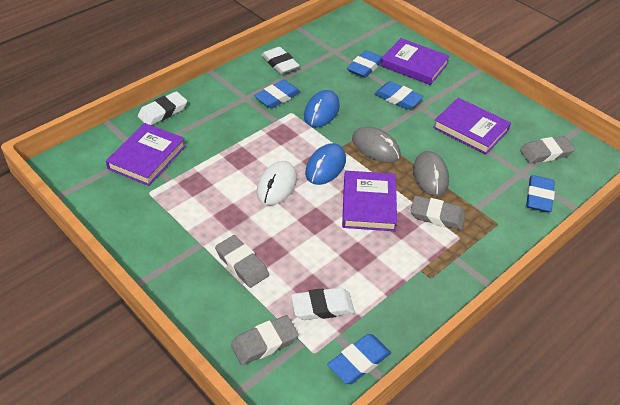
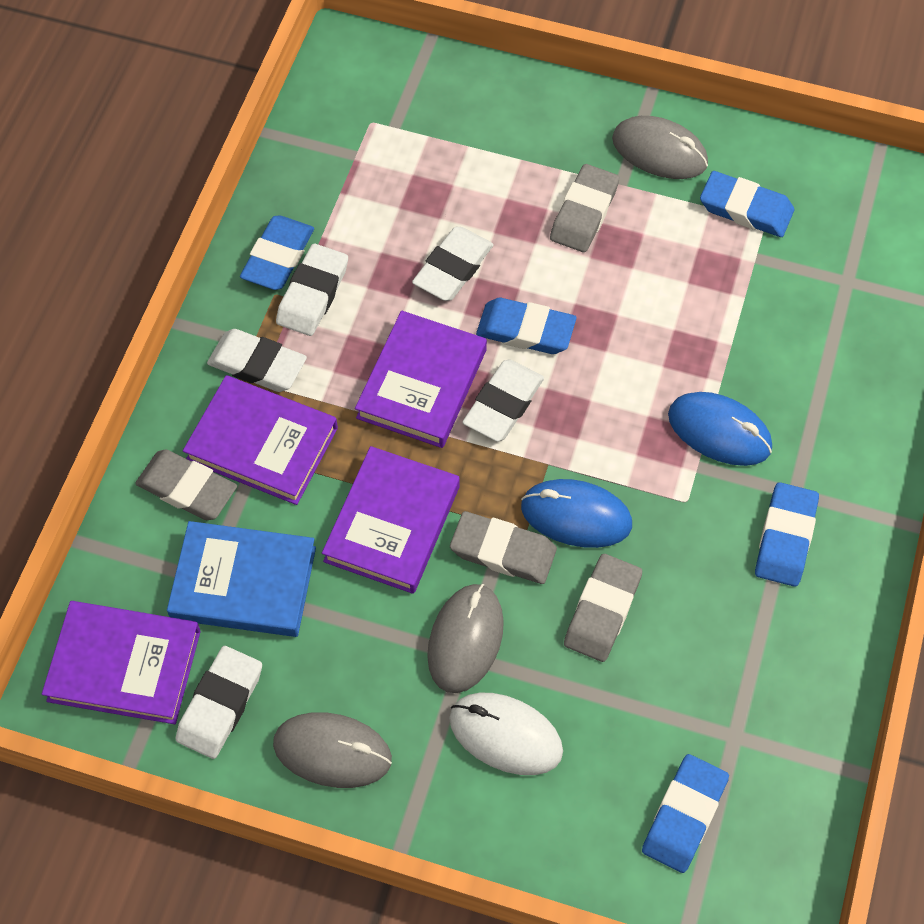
blue book: none = 0 -> [167,521,316,637] = 1
grey mouse: [352,126,401,163] [413,151,449,196] = 2 -> [273,712,392,788] [427,584,504,693] [612,116,708,179] = 3
white eraser: [138,91,187,125] [262,47,300,74] [291,287,355,320] = 3 -> [176,646,262,759] [207,329,307,392] [276,244,348,336] [412,227,494,301] [462,359,544,442] = 5

